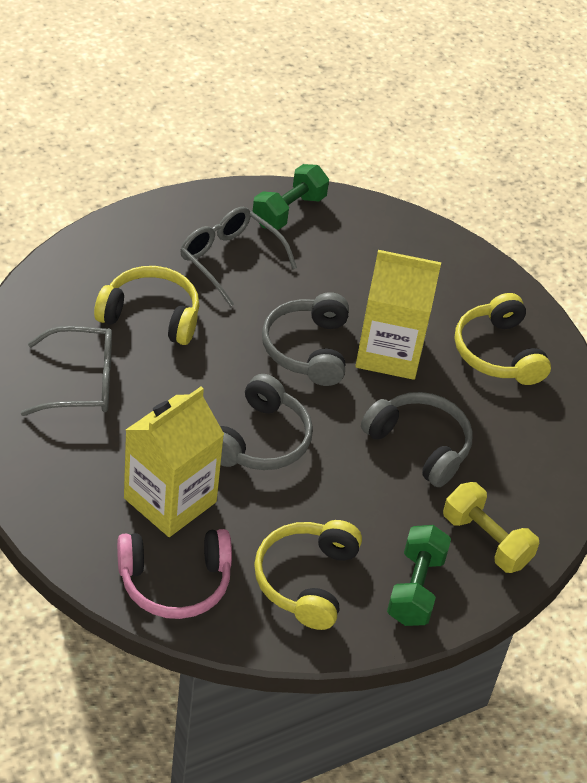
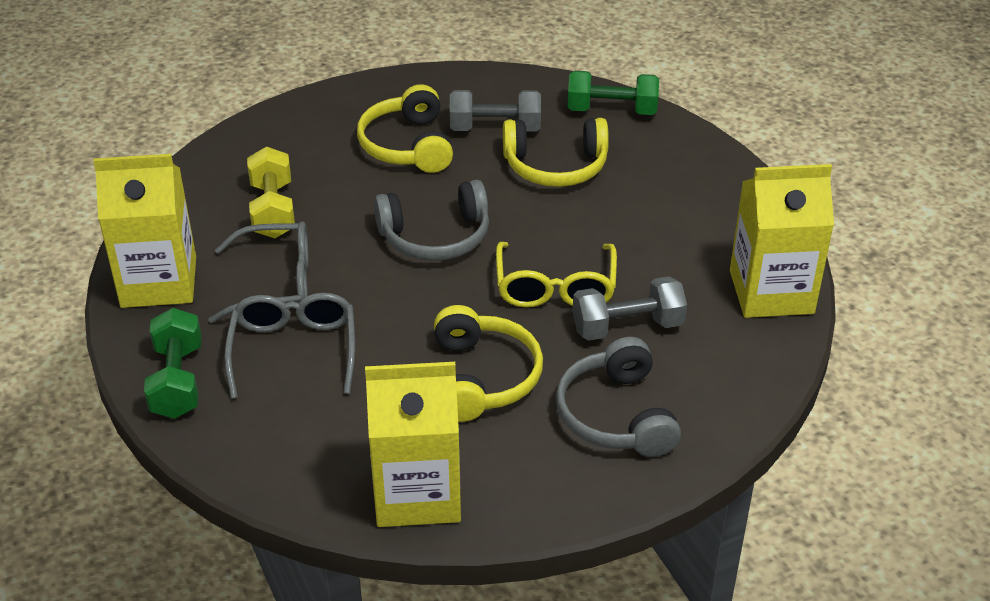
grey dumbbell: none = 0 -> [449,90,541,131] [572,276,687,341] = 2
grey headphones: [220,374,313,470] [262,292,349,386] [361,392,473,487] = 3 -> [374,180,489,261] [556,337,681,457] = 2
pink headphones: [117,529,232,619] = 1 -> none = 0
yellow carton: [124,387,224,537] [355,250,441,380] = 2 -> [93,154,196,308] [365,362,461,527] [730,164,834,318] = 3
yellow glasses: none = 0 -> [496,242,617,307] = 1

